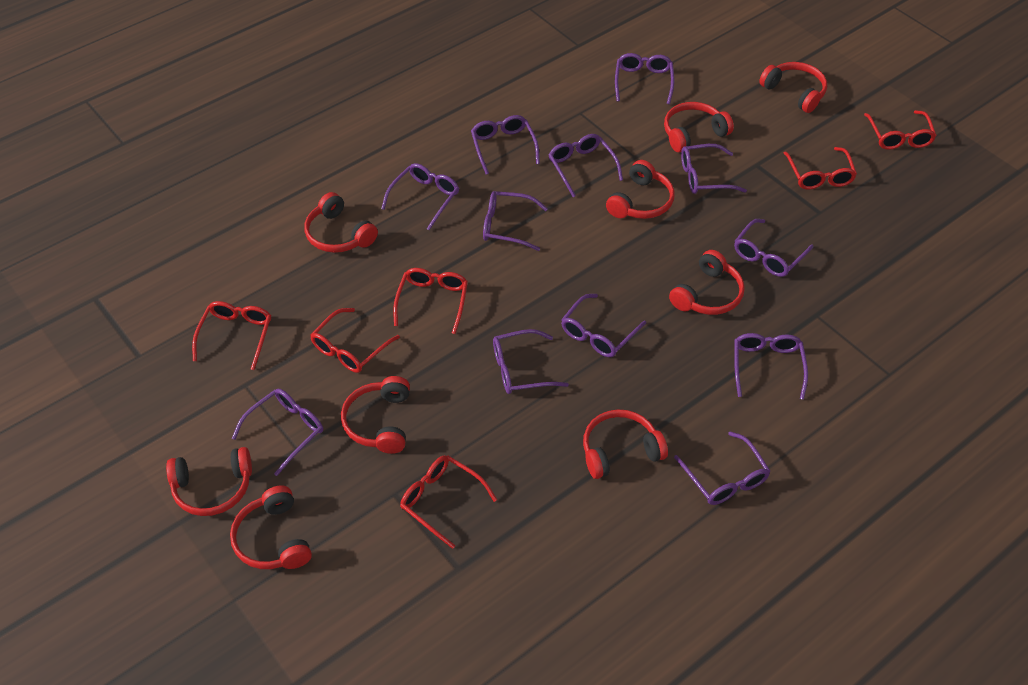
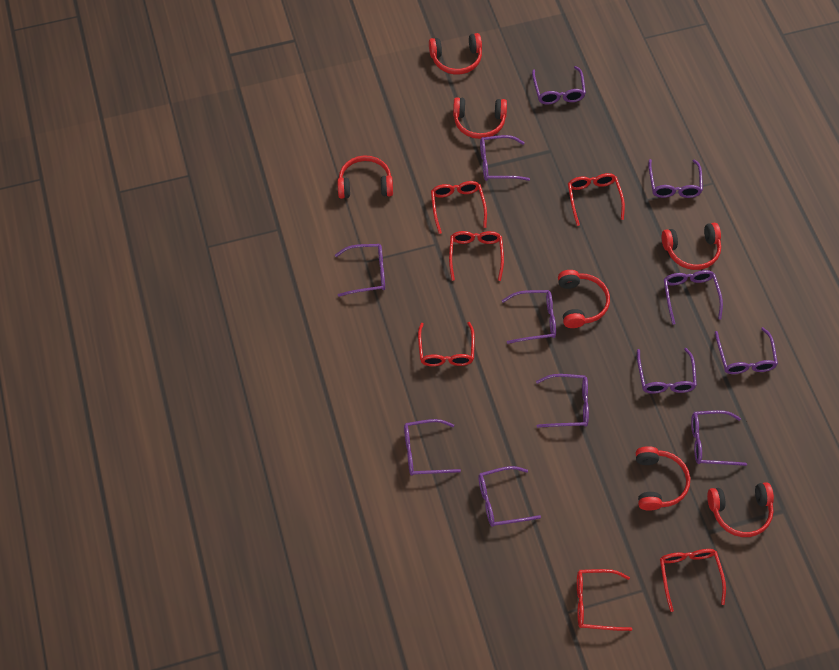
red headphones: [166,447,252,516] [230,485,312,569] [304,192,378,253] [341,376,410,454] [583,409,668,479] [606,160,675,219] [664,102,734,152] [669,250,745,315] [759,62,827,113] = 9 -> [337,155,393,199] [429,33,482,75] [453,97,507,139] [558,270,610,328] [636,446,690,511] [662,223,721,270] [707,482,774,537] = 7

